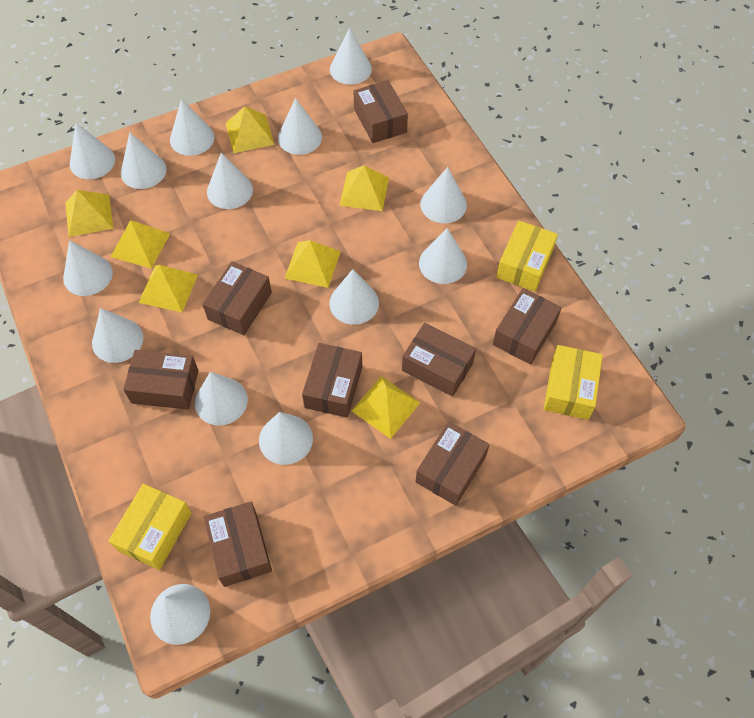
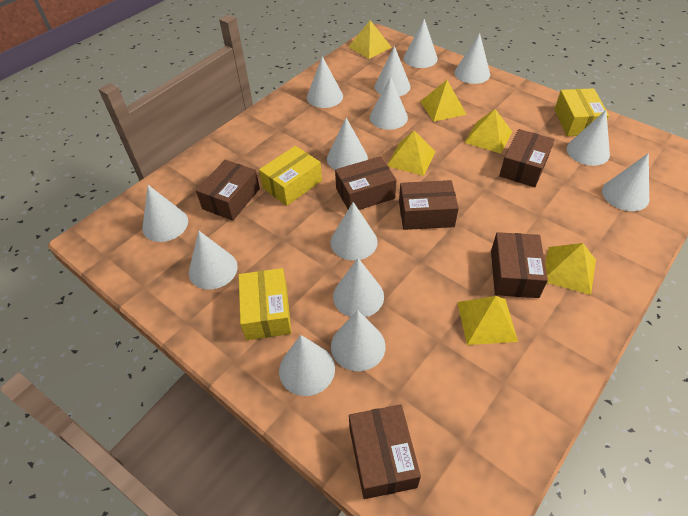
brown box: [123,350,199,410] [202,261,272,335] [203,501,272,587] [302,343,362,418] [353,80,408,143] [402,323,476,397] [415,421,490,506] [493,288,562,365] = 8 -> [196,160,260,221] [335,156,397,210] [349,404,421,499] [399,180,459,230] [491,232,548,298] [499,129,555,187] = 6
yellow pyramid: [65,190,113,237] [111,220,171,269] [139,265,198,312] [226,107,275,153] [285,240,341,288] [339,165,389,211] [351,376,420,439] = 7 -> [348,20,392,59] [387,131,436,176] [420,80,467,122] [457,296,518,345] [464,109,512,154] [545,243,596,295] = 6

